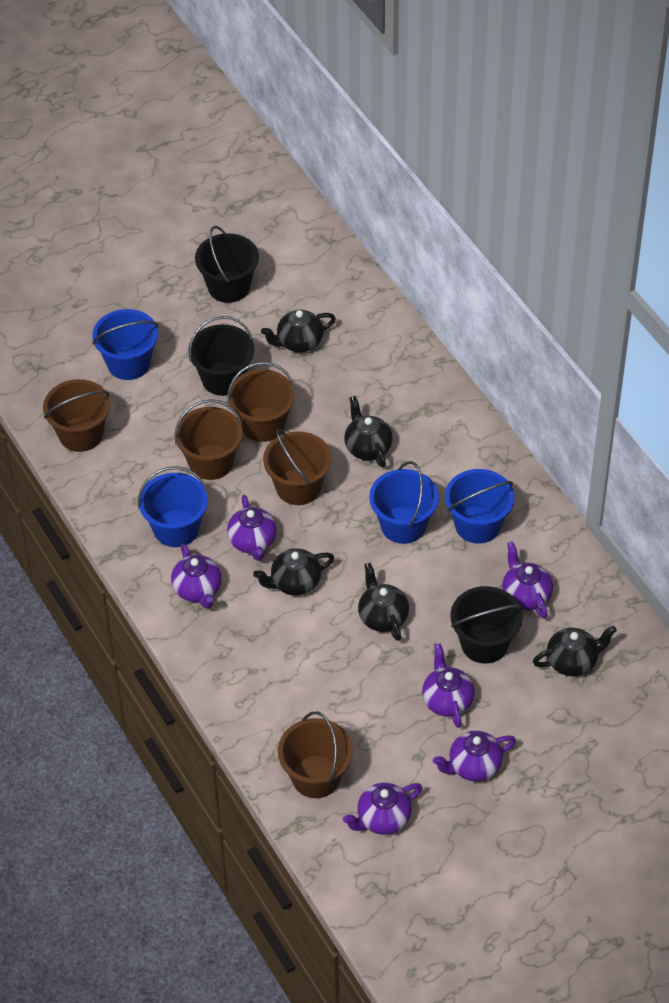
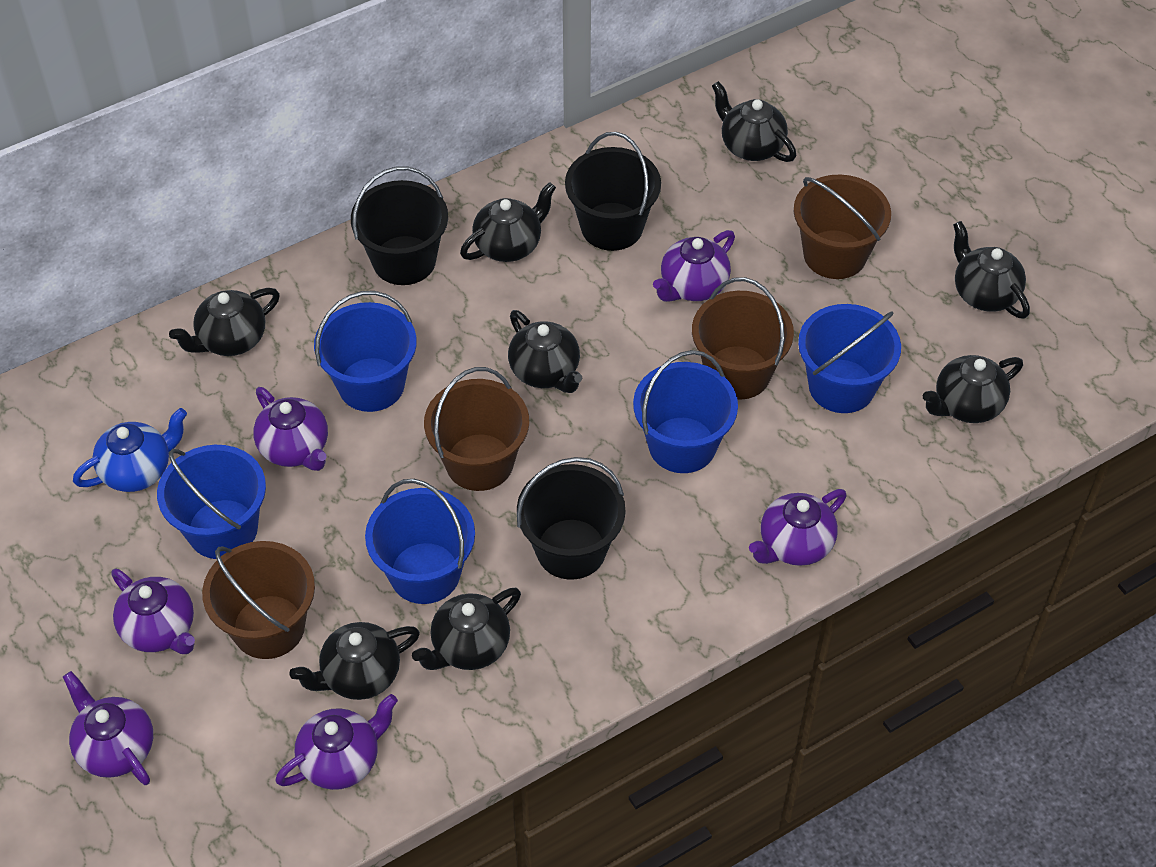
black teapot: [253,548,335,596] [261,309,336,353] [344,396,393,467] [358,563,409,641] [533,626,617,676] = 5 -> [169,288,280,356] [289,622,420,700] [412,588,521,670] [460,182,556,262] [508,310,582,393] [712,81,796,162] [923,355,1023,423] [953,221,1030,319] = 8
blue bucket: [92,309,158,380] [138,466,208,547] [369,461,439,544] [445,469,514,544] = 4 -> [157,445,266,559] [314,291,417,412] [365,479,475,604] [633,350,738,473] [798,304,901,413] = 5
blue teapot: none = 0 -> [73,408,187,492] = 1
brown bucket: [43,379,110,452] [174,399,243,480] [227,362,295,442] [263,429,332,505] [278,712,353,798] = 5 -> [202,541,315,659] [424,367,529,491] [692,277,794,400] [794,175,891,279] = 4

